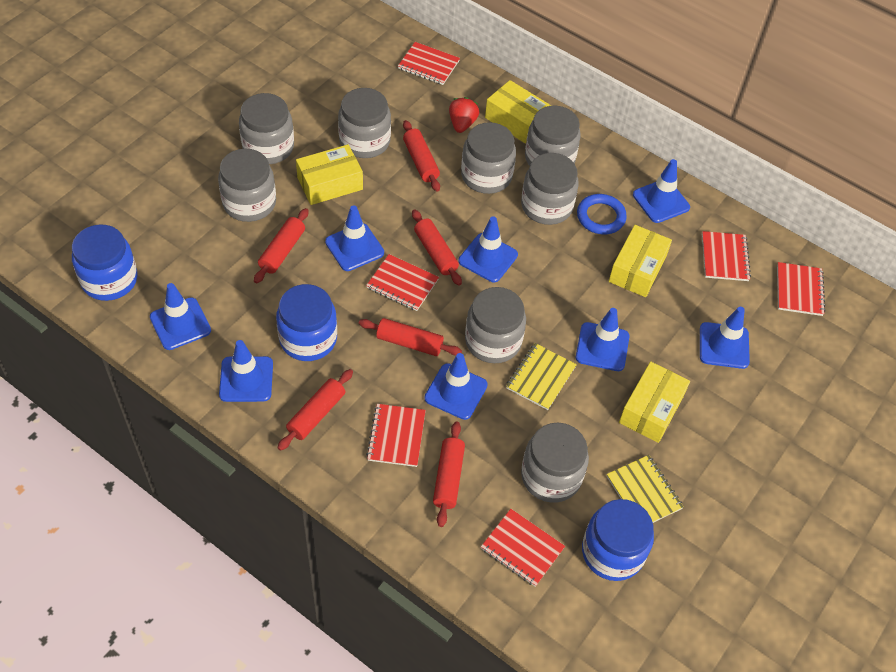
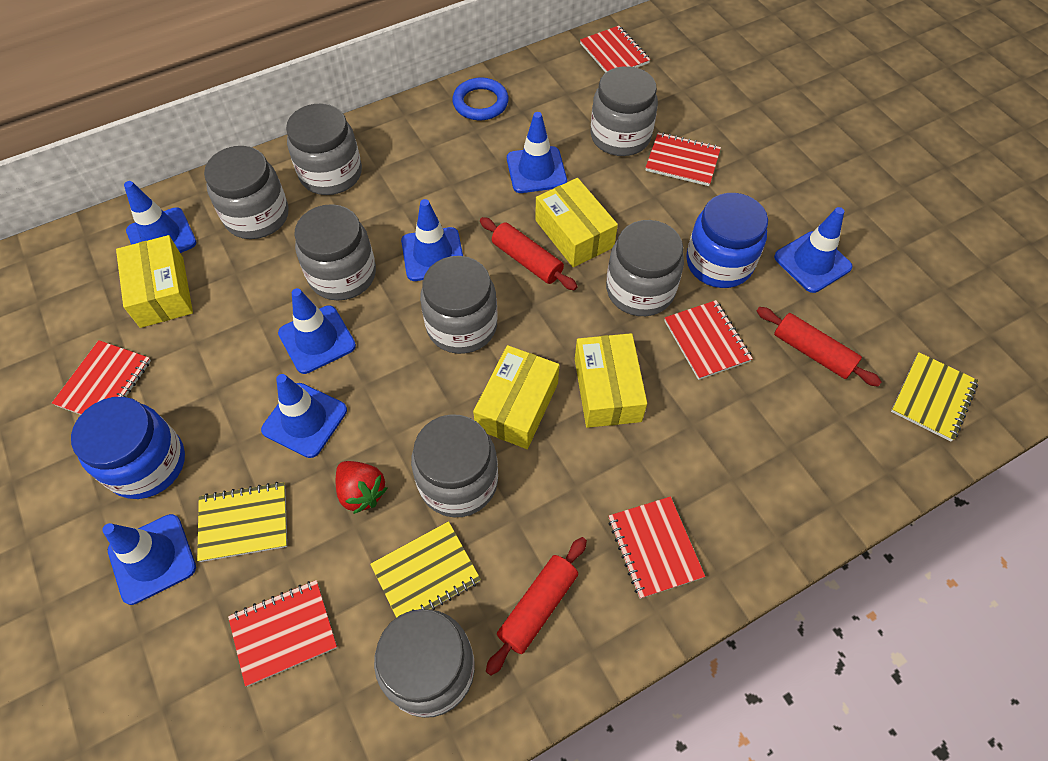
blue jar: [72,224,138,301] [276,284,337,361] [582,499,654,581] = 3 -> [71,397,185,499] [686,193,768,288] = 2
blue traffic cone: [150,283,211,350] [219,340,273,402] [325,205,384,271] [424,353,488,420] [458,216,518,282] [576,308,630,371] [633,159,690,223] [700,307,750,369] = 8 -> [102,514,196,605] [124,181,197,253] [261,374,347,458] [278,288,356,374] [401,199,463,281] [507,112,567,193] [774,207,853,293] = 7
red rolling pin: [254,208,309,284] [277,369,353,451] [358,318,462,356] [403,120,440,192] [412,209,462,285] [433,422,465,527] = 6 -> [480,217,577,290] [486,537,587,675] [757,307,881,387] = 3
yellow notebook: [506,343,577,410] [607,455,684,523] = 2 -> [197,482,287,562] [370,521,481,618] [891,352,978,441] = 3

